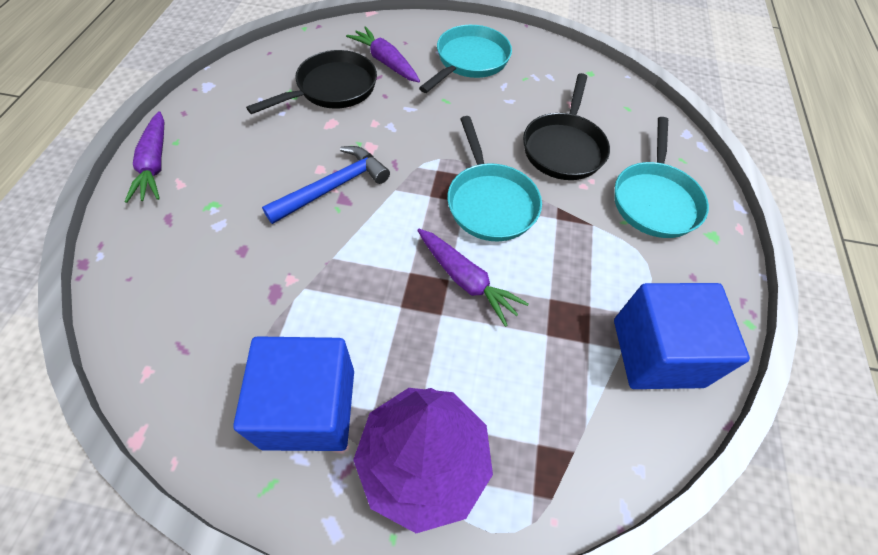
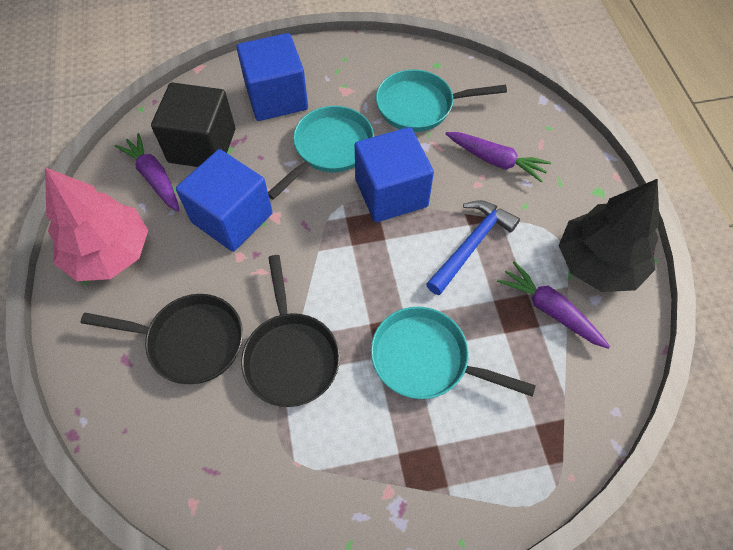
black cube: none = 0 -> [151,82,235,167] = 1
black tree: none = 0 -> [559,179,660,292] = 1
blue cube: [233,336,354,451] [614,283,750,389] = 2 -> [176,149,273,252] [236,33,308,121] [355,127,434,222] = 3
pink tree: none = 0 -> [45,167,148,281] = 1
purple tree: [353,388,493,533] = 1 -> none = 0

